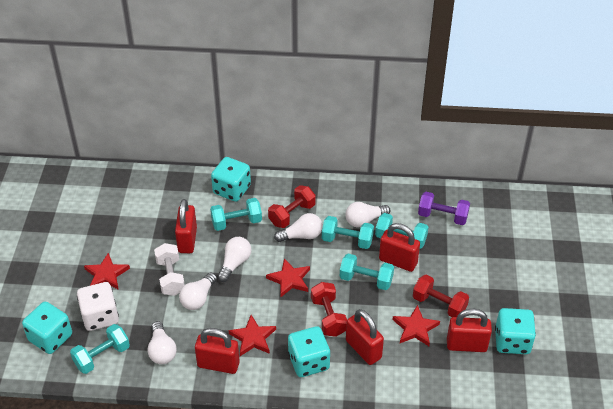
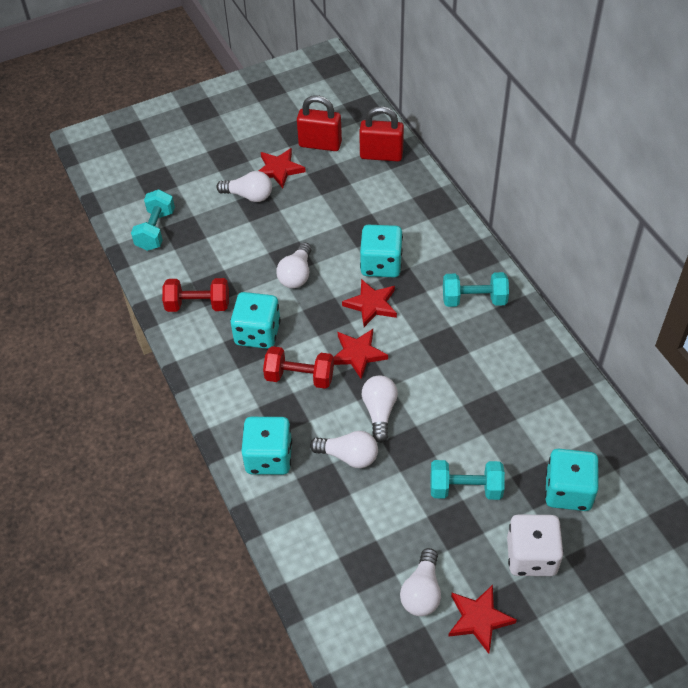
purple dumbbell: [418,192,470,225] = 1 -> none = 0
red dumbbell: [268,185,316,228] [311,282,347,337] [413,275,469,317] = 3 -> [162,278,229,312] [263,346,334,389] = 2
red padlock: [175,199,197,253] [195,328,240,374] [346,309,384,365] [379,223,420,272] [447,309,492,352] = 5 -> [297,95,342,151] [359,106,404,162] = 2
turquoise dumbbell: [70,324,130,374] [210,198,262,231] [322,216,374,249] [340,254,394,290] [375,213,429,249] = 5 -> [131,189,175,251] [430,460,505,500] [443,272,509,307] = 3
white dumbbell: [154,243,185,296] = 1 -> none = 0

